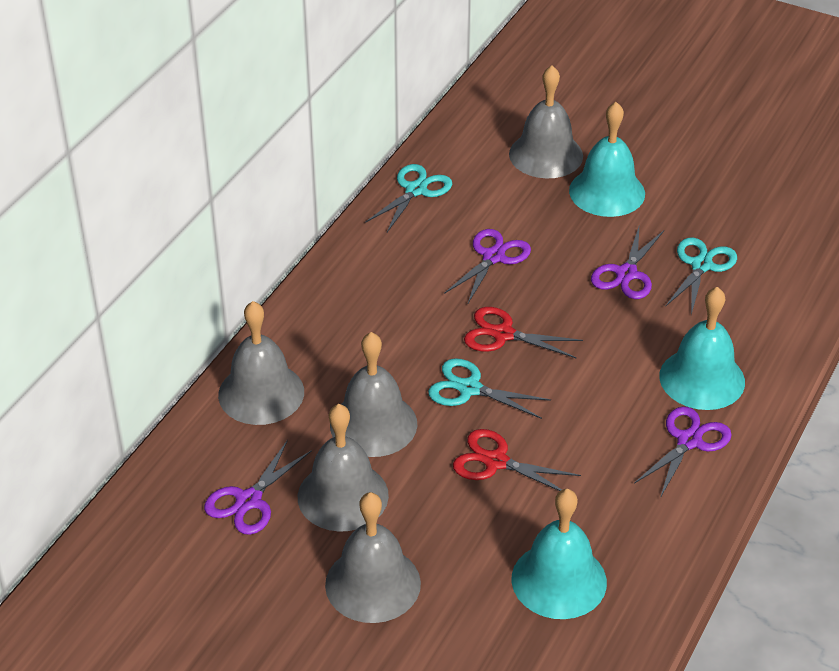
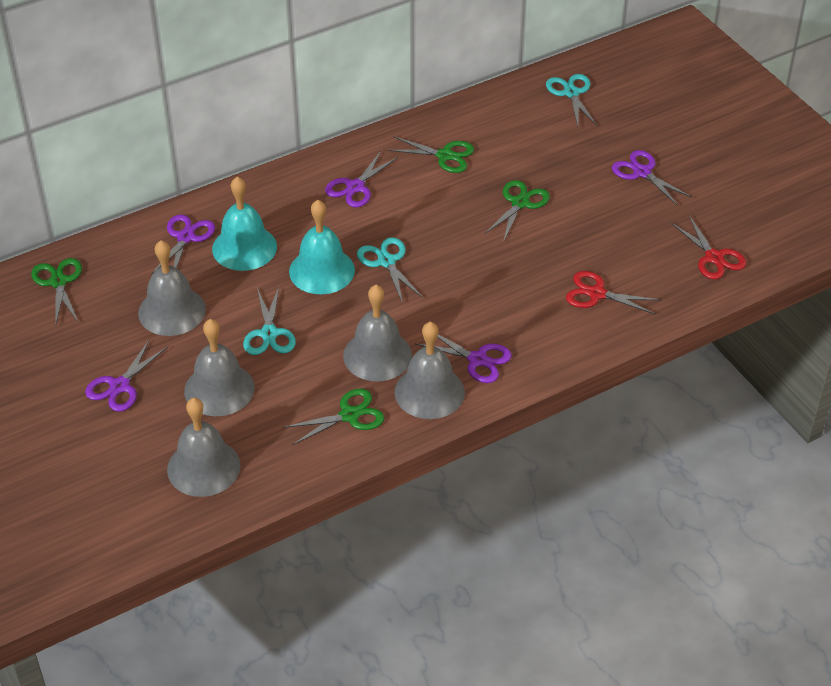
green scissors: none = 0 -> [31,258,82,326] [283,389,384,445] [387,136,474,173] [484,180,550,242] = 4
purple scissors: [204,440,312,535] [444,229,531,303] [591,227,664,299] [634,406,732,498] = 4 -> [85,339,168,412] [151,214,215,275] [325,151,398,207] [415,334,512,383] [612,150,692,206] = 5
turquoise bell: [512,489,607,619] [569,102,645,217] [659,287,745,410] = 3 -> [212,177,277,271] [289,200,355,294] = 2

